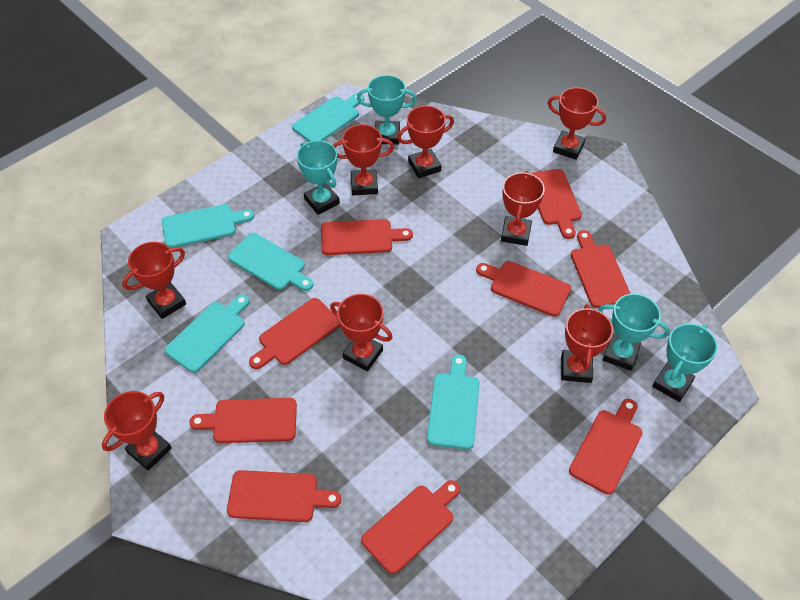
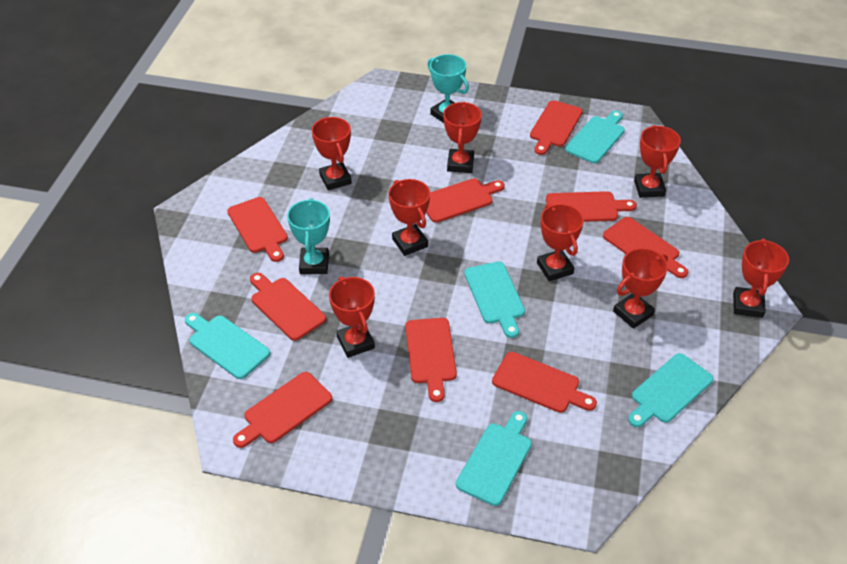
turquoise trophy: [297,140,340,215] [357,75,417,145] [598,293,670,371] [652,323,718,402] = 4 -> [287,198,330,274] [427,54,469,123] = 2

